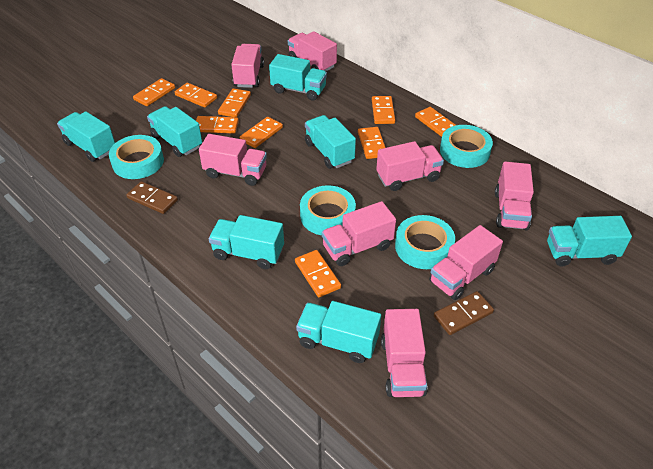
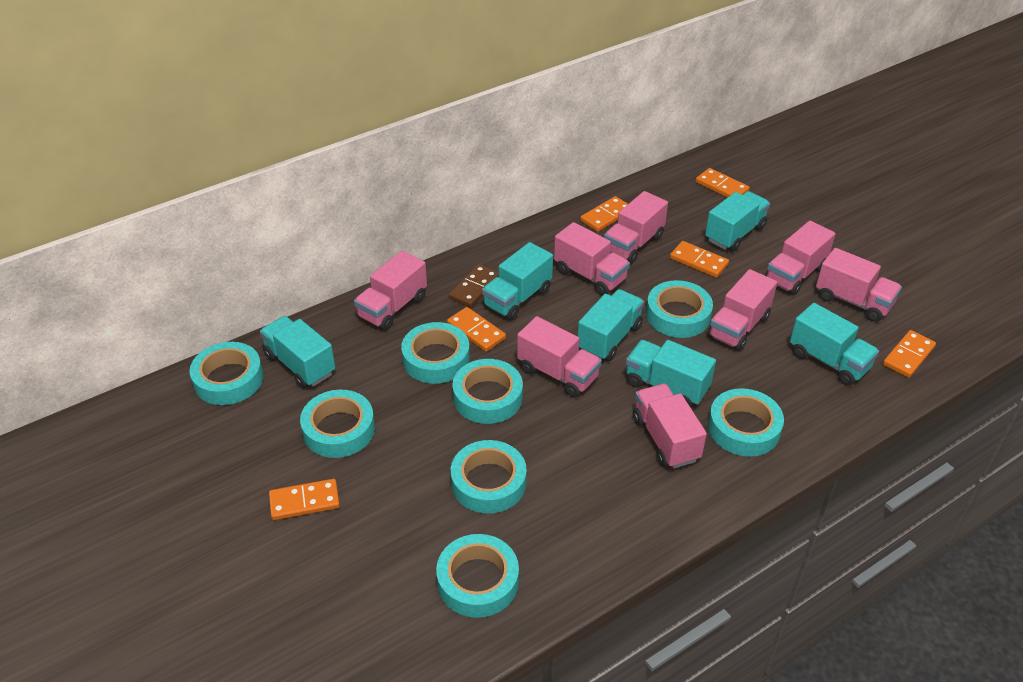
brown domino: [126,181,178,214] [434,291,494,335] = 2 -> [449,264,499,307] = 1
orange domino: [133,78,175,106] [175,83,217,108] [196,116,239,134] [218,88,251,117] [240,117,283,148] [295,250,341,297] [358,127,386,159] [372,96,395,124] [415,107,456,137] = 9 -> [269,479,340,520] [447,307,506,352] [580,196,628,232] [670,241,729,278] [696,168,750,198] [883,330,936,378] = 6
turquoise tape: [109,135,164,179] [300,185,356,235] [395,215,455,269] [440,125,493,168] = 4 -> [190,342,263,405] [300,390,375,458] [401,322,470,384] [436,534,519,618] [451,440,527,514] [452,359,523,424] [646,280,713,338] [708,388,784,457] = 8
turquoise truck: [57,111,115,162] [147,106,202,157] [209,215,284,269] [269,54,327,101] [296,301,381,363] [305,115,356,169] [547,216,632,266] = 7 -> [260,316,335,388] [482,242,553,320] [577,289,644,361] [626,340,716,407] [705,191,770,252] [790,303,879,386] = 6

